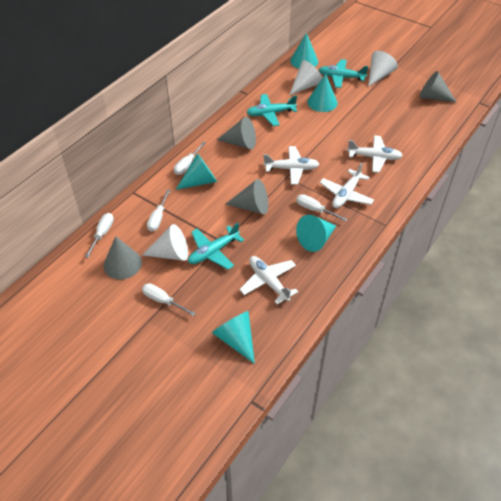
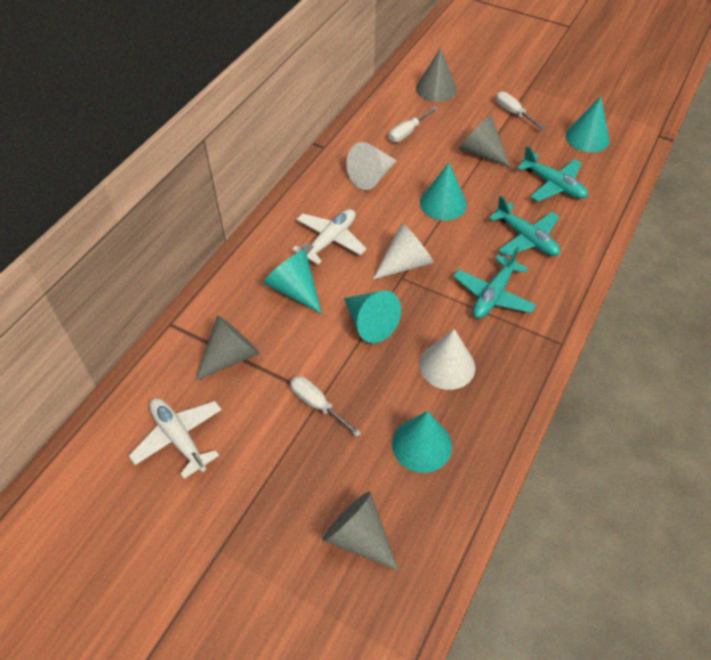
white plane: [239,256,298,304] [263,146,319,185] [320,163,374,208] [347,135,403,173] = 4 -> [129,398,222,479] [292,209,367,265] = 2
white screwdriver: [85,213,114,258] [142,283,196,316] [147,189,170,232] [174,142,206,175] [296,194,347,221] = 5 -> [290,376,361,437] [389,107,438,142] [496,91,546,130] = 3

